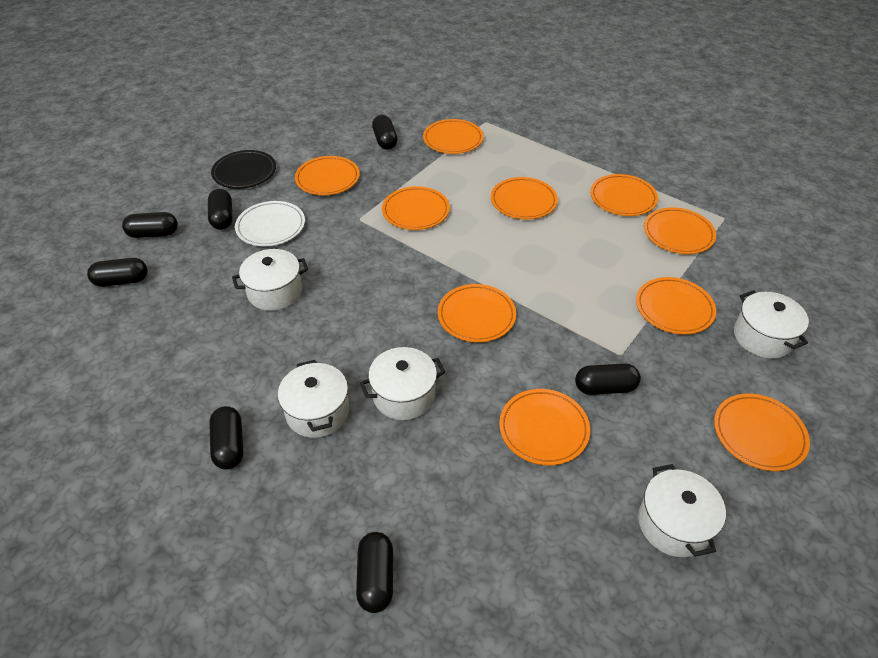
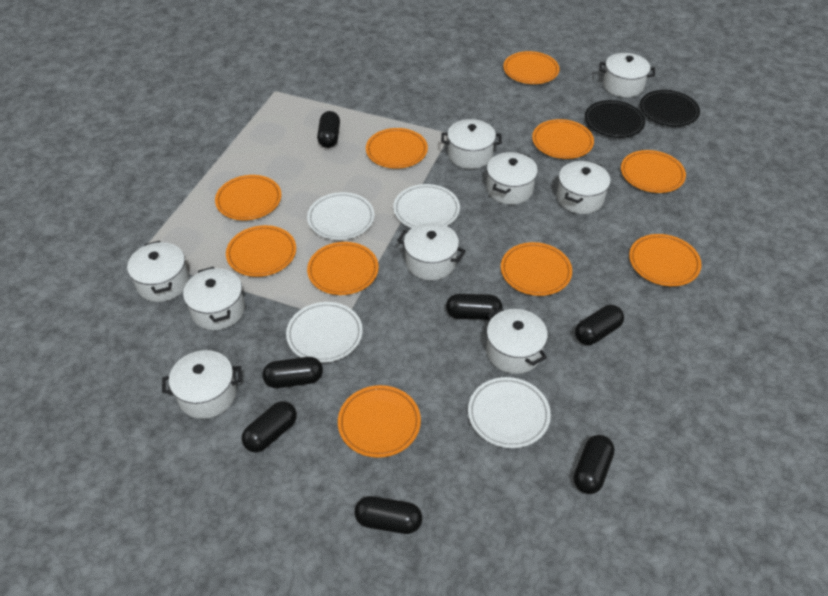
black plate: [211,150,276,189] = 1 -> [585,100,645,138] [640,90,700,127] = 2
white plate: [235,201,305,246] = 1 -> [286,302,363,363] [307,192,375,240] [393,184,460,228] [468,377,551,448] = 4
white pot: [232,249,308,311] [278,360,349,438] [360,347,445,420] [638,464,726,557] [734,290,809,359] = 5 -> [127,241,189,302] [162,350,242,419] [183,267,245,330] [397,222,466,280] [441,119,502,169] [486,152,538,204] [486,308,548,374] [557,161,611,214] [599,53,655,97] = 9

